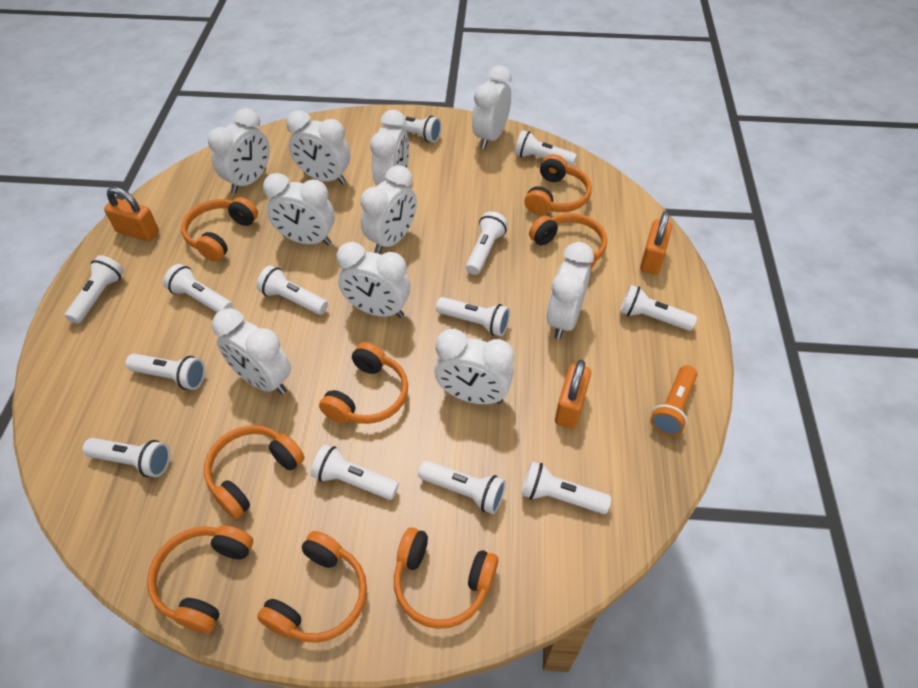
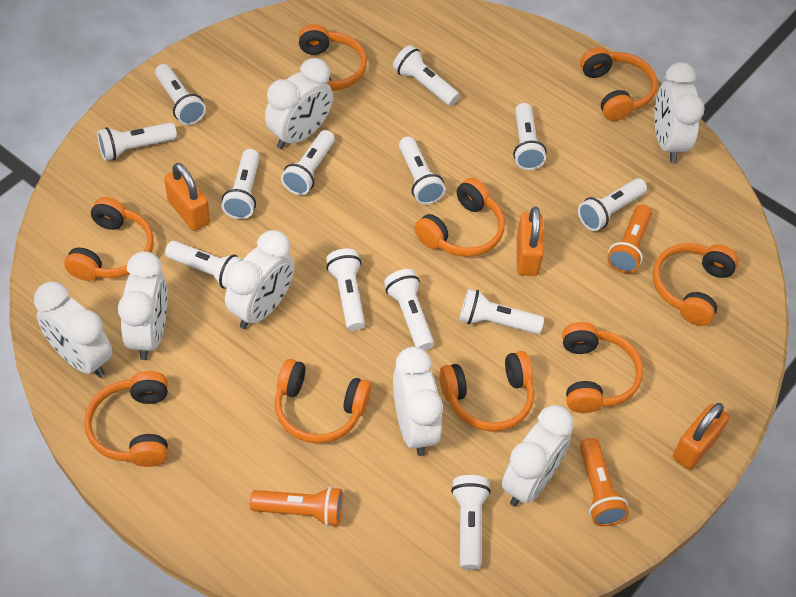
orange flashlight: [650,365,697,436] = 1 -> [250,486,343,527] [580,438,629,526] [607,204,652,273] = 3
orange headphones: [147,525,253,633] [181,197,258,262] [204,425,305,519] [257,531,367,643] [319,342,408,424] [394,528,498,629] [524,154,592,215] [529,213,607,269] = 8 -> [64,197,154,281] [84,371,168,467] [275,359,372,443] [299,24,367,91] [414,178,505,257] [439,351,534,432] [562,322,643,413] [580,47,657,121] [653,243,739,326] = 9
white clock: [208,108,270,194] [212,308,291,395] [263,173,335,245] [286,110,350,184] [336,242,410,318] [360,165,417,254] [370,110,409,186] [434,329,514,404] [472,65,512,149] [546,242,594,339] = 10 -> [34,282,112,378] [118,251,168,360] [225,230,295,329] [265,58,333,149] [393,347,443,456] [502,405,574,507] [654,62,705,163] = 7

